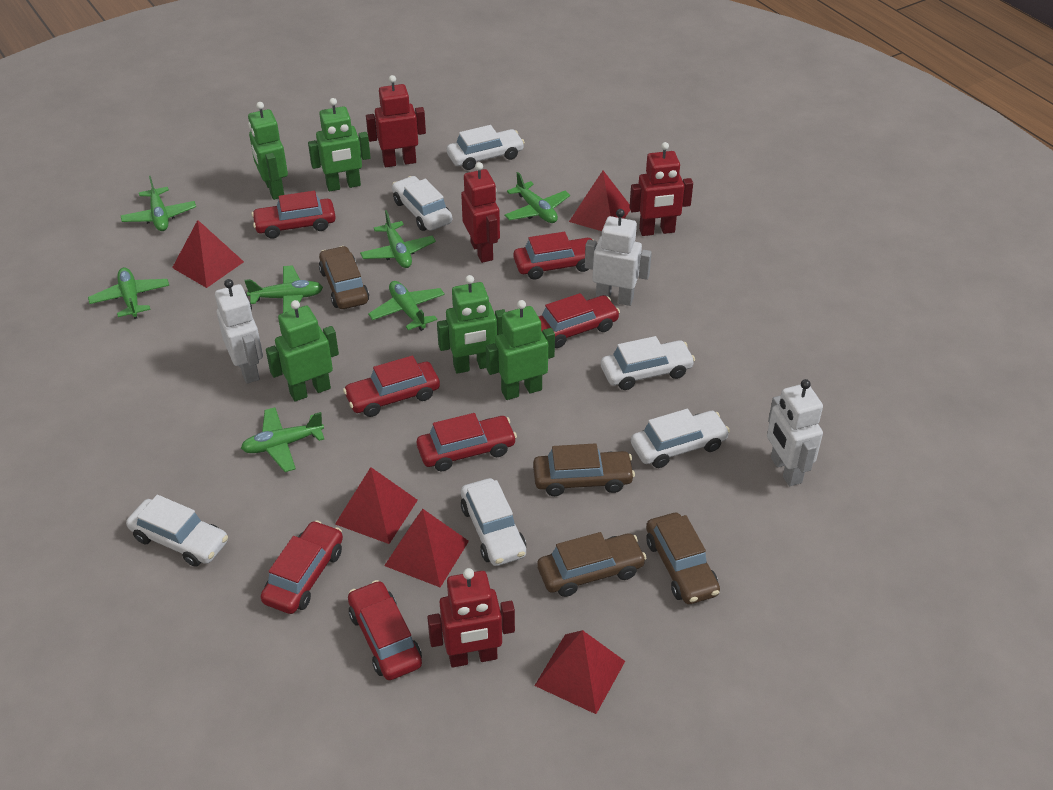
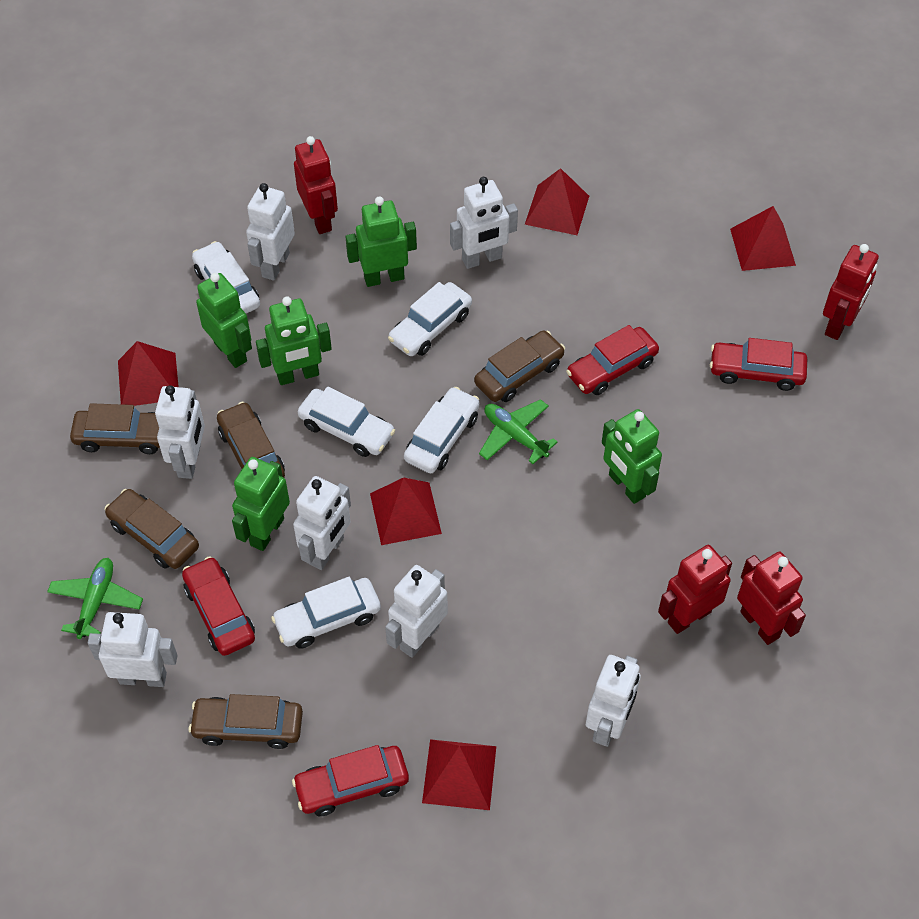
brown car: [319,246,369,309] [533,443,635,496] [537,532,646,597] [646,513,720,604] = 4 -> [70,403,160,454] [104,489,199,569] [189,694,303,749] [217,401,285,478] [474,331,565,402] = 5
green plane: [88,268,169,319] [121,176,196,231] [241,407,324,472] [245,265,323,313] [360,210,436,268] [368,281,445,331] [504,172,570,223] = 7 -> [47,558,143,639] [479,399,558,464] = 2
red car: [251,191,336,239] [261,520,343,614] [343,356,440,417] [348,580,422,680] [417,413,517,471] [514,232,595,279] [538,293,620,348] = 7 -> [182,556,255,656] [292,745,409,816] [566,325,659,395] [710,338,807,391] = 4
white car: [126,495,228,567] [392,176,452,231] [447,125,525,170] [461,478,526,566] [601,336,695,390] [631,409,730,468] = 6 -> [192,241,260,313] [271,577,381,649] [298,387,395,457] [388,282,472,356] [404,387,480,473] = 5
white robot: [215,279,263,384] [585,209,652,306] [767,379,823,486] = 3 -> [88,612,178,687] [155,385,205,479] [246,183,295,281] [293,476,351,570] [385,565,448,658] [450,177,518,269] [586,655,641,747] = 7

